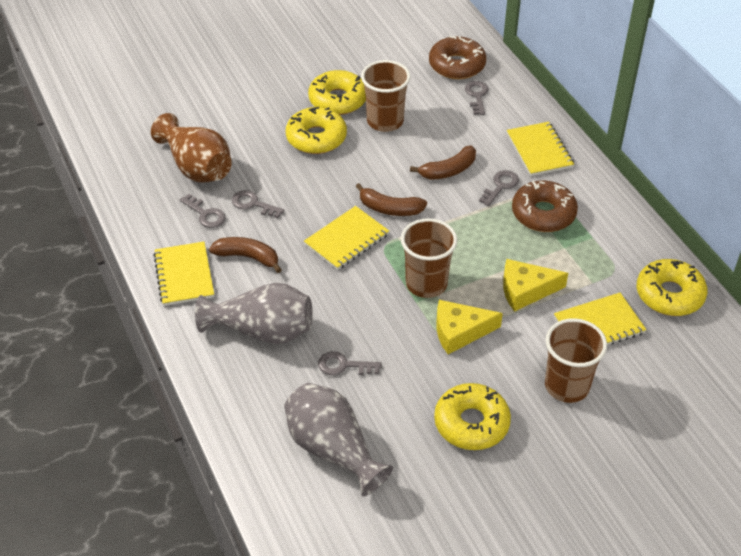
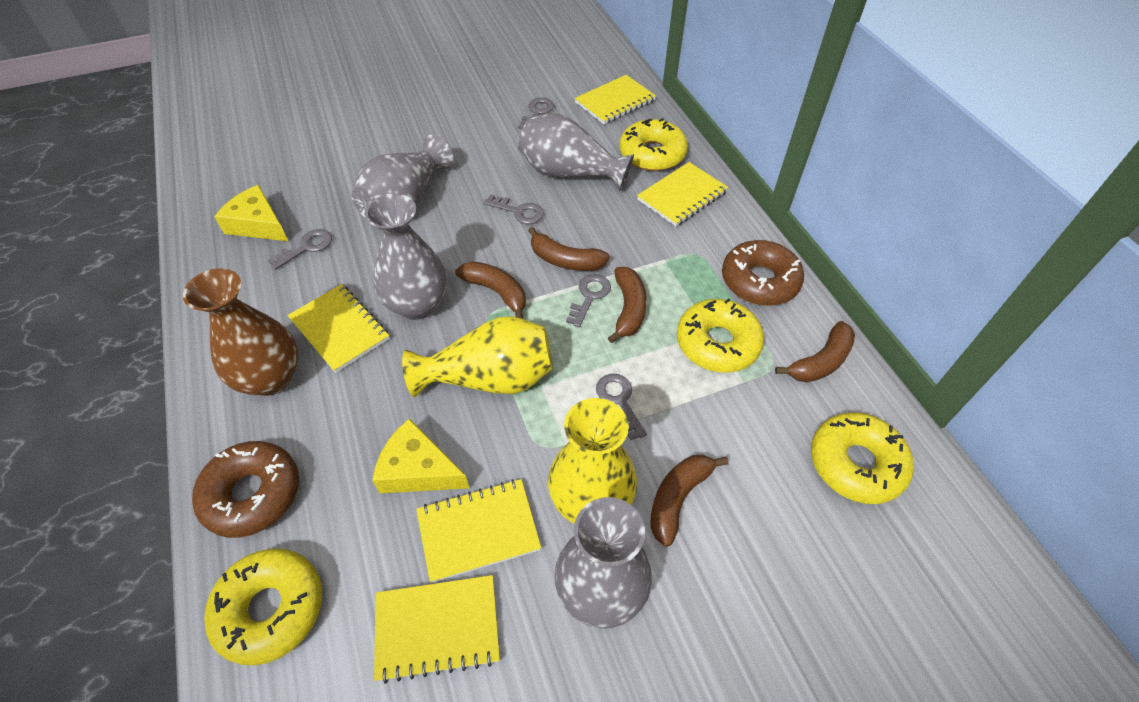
brown banana: [209,237,282,273] [355,183,427,216] [410,146,476,180] = 3 -> [455,261,526,319] [528,227,610,271] [608,267,647,343] [650,455,729,547] [775,321,855,382] = 5
brown cup: [361,60,411,132] [401,218,457,298] [545,318,607,403] = 3 -> none = 0
grey vase: [195,283,313,344] [284,383,393,496] = 2 -> [351,135,454,218] [365,193,447,320] [518,113,634,191] [555,497,652,629] = 4
yellow notebook: [153,241,214,306] [304,206,389,270] [507,122,574,176] [554,293,647,345] = 4 -> [288,284,390,373] [374,575,500,684] [416,479,541,583] [575,75,656,124] [637,162,728,227] = 5
yellow vase: none = 0 -> [402,316,553,397] [548,398,637,524] = 2

